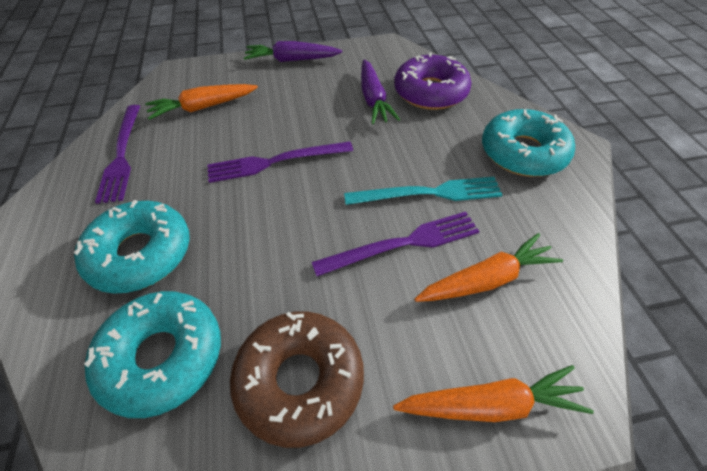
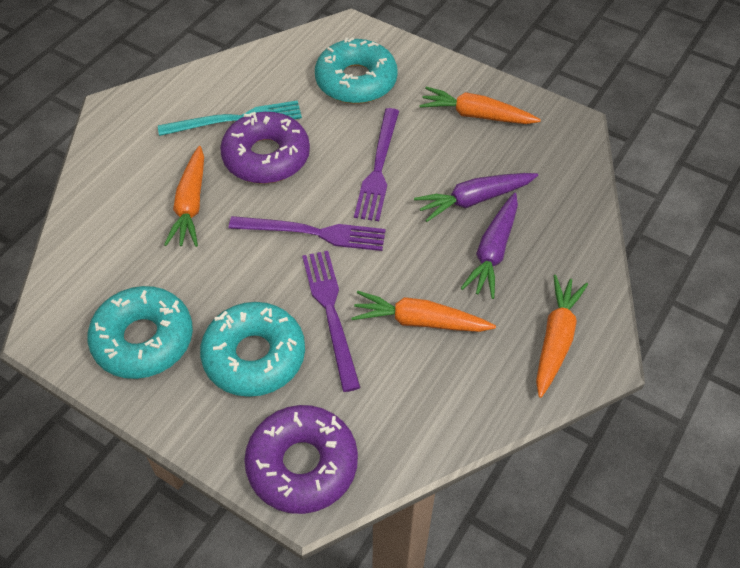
brown donut: [230,311,364,448] = 1 -> none = 0
orange carrot: [145,84,258,120] [393,365,594,422] [414,233,563,302] = 3 -> [164,146,204,247] [351,291,496,332] [419,87,541,124] [536,275,588,398] = 4
purple donut: [394,53,471,110] = 1 -> [220,112,310,184] [244,405,358,514] = 2

